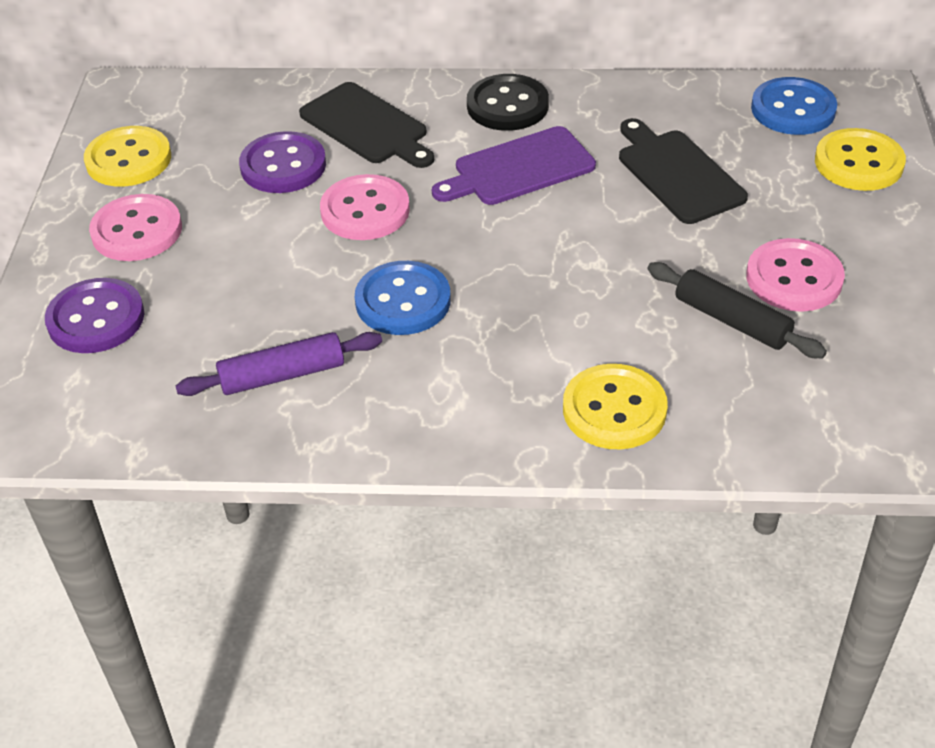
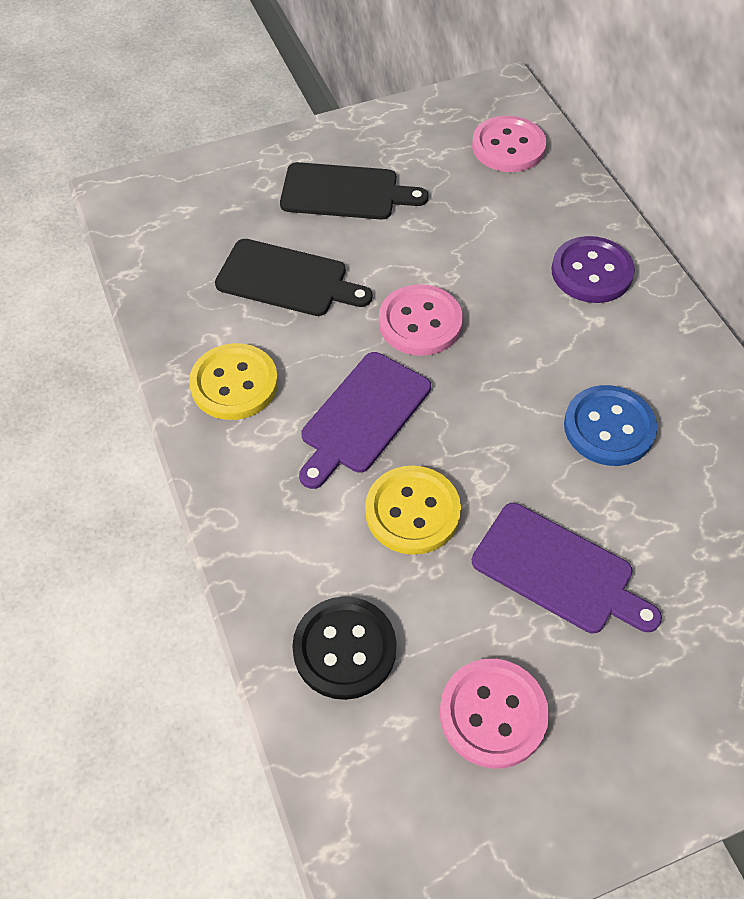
black rolling pin: [647,262,827,358] = 1 -> none = 0
blue button: [355,261,451,335] [751,77,837,135] = 2 -> [564,385,657,466] = 1
purple button: [45,278,145,353] [239,131,326,193] = 2 -> [552,236,635,303] = 1
purple cutting board: [432,126,596,205] = 1 -> [299,352,431,489] [472,503,662,633] = 2
purple rolling pin: [176,332,382,396] = 1 -> none = 0
yellow button: [84,126,171,187] [563,364,668,449] [815,128,906,191] = 3 -> [189,343,278,420] [365,466,461,555] = 2

